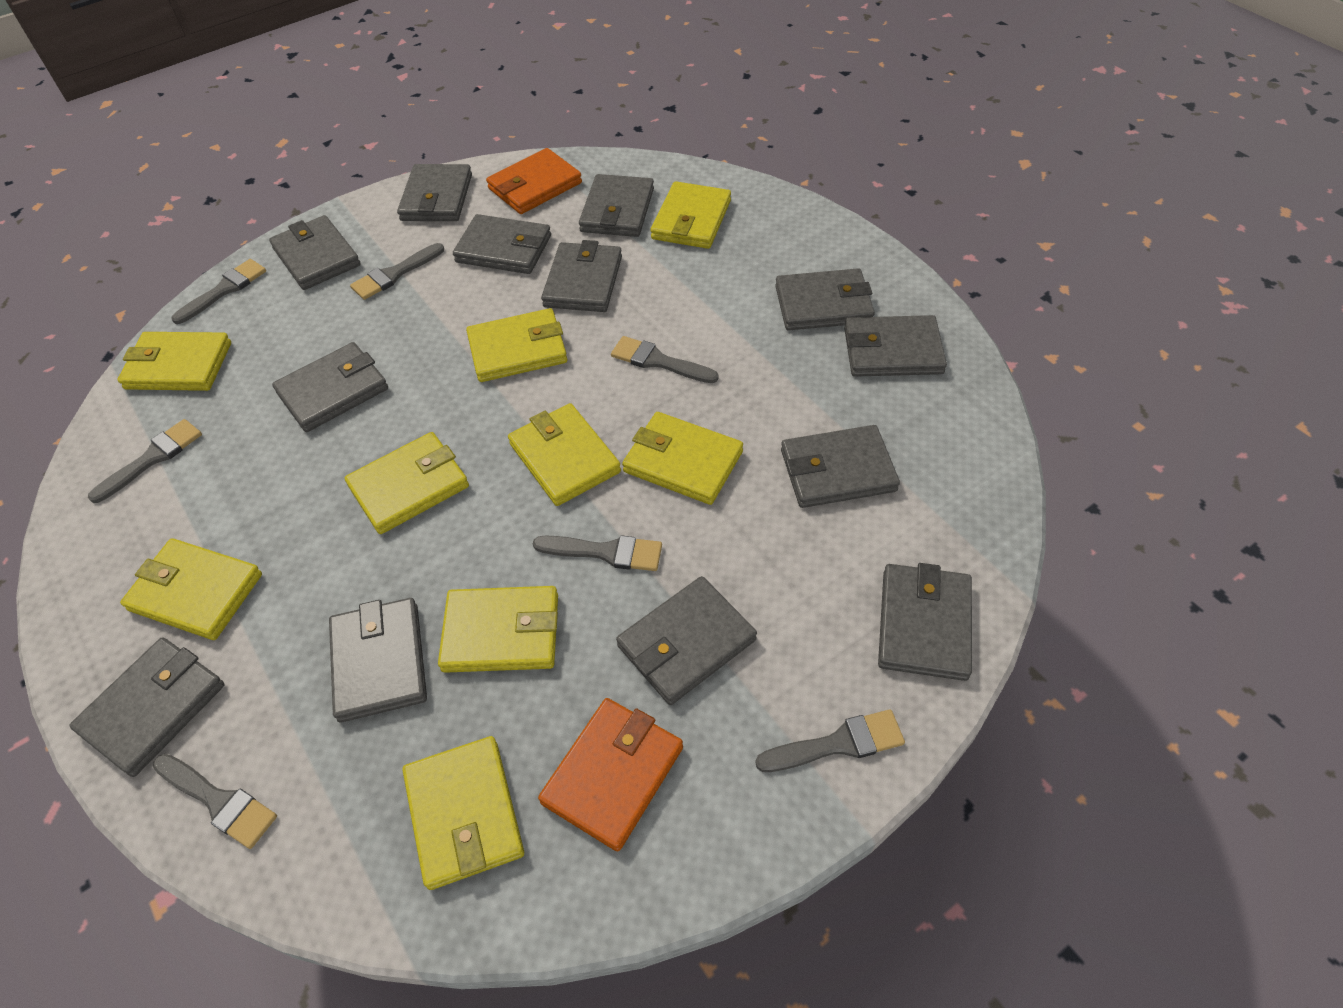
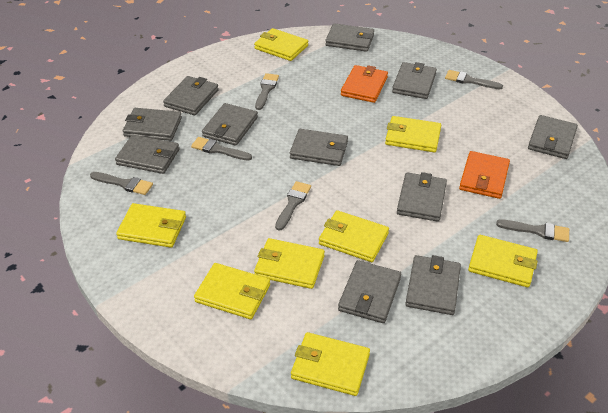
grey brush: [88,419,202,503] [153,754,277,849] [171,259,266,324] [350,243,444,300] [533,535,662,571] [611,336,719,383] [755,709,905,772] = 7 -> [90,172,153,195] [191,137,252,161] [255,73,279,110] [275,181,311,231] [445,70,503,89] [496,220,569,242] = 6
grey wallet: [69,637,225,777] [269,215,361,290] [272,342,388,432] [329,598,427,722] [397,164,472,221] [453,214,551,274] [541,240,622,312] [579,174,654,237] [616,576,757,705] [775,268,875,330] [781,425,900,508] [844,315,947,377] [878,563,972,681] = 13 -> [115,135,180,174] [123,108,182,141] [163,76,219,115] [202,103,258,146] [290,129,348,166] [325,23,374,52] [338,260,401,323] [392,62,437,99] [397,172,447,222] [405,255,461,315] [528,115,578,159] = 11
yellow wallet: [118,332,231,391] [120,538,262,640] [345,432,469,534] [402,736,524,890] [438,586,558,673] [466,308,567,382] [508,403,621,506] [622,412,743,505] [651,181,731,249] = 9 -> [116,203,186,248] [194,263,270,319] [254,28,308,61] [254,238,325,289] [291,332,370,396] [319,210,389,262] [385,116,441,152] [468,235,538,287] = 8

